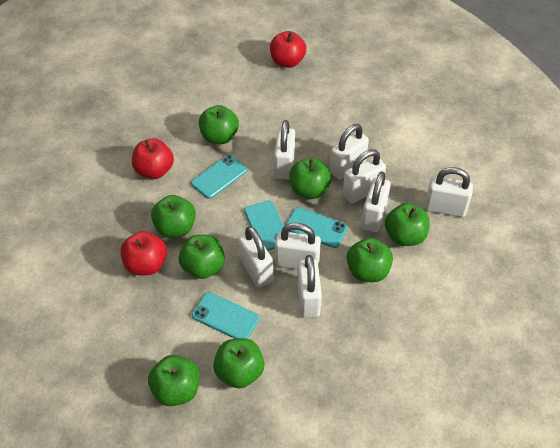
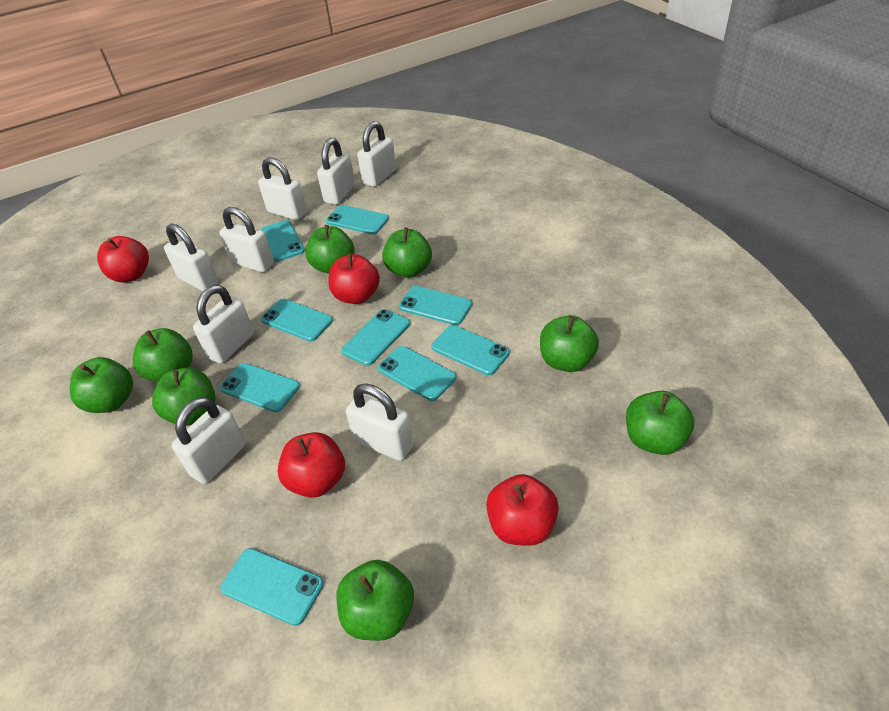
red apple: [121,231,167,275] [132,138,174,179] [270,31,306,68] = 3 -> [97,236,149,283] [278,432,345,498] [328,253,380,304] [486,474,559,546] = 4
turquoise phone: [191,155,248,199] [192,292,259,339] [244,200,284,251] [285,207,347,248] = 4 -> [220,363,300,412] [220,548,324,626] [260,220,305,262] [261,299,333,342] [326,205,389,234] [341,309,410,366] [378,346,456,401] [399,286,472,325] [431,325,510,375] = 9

